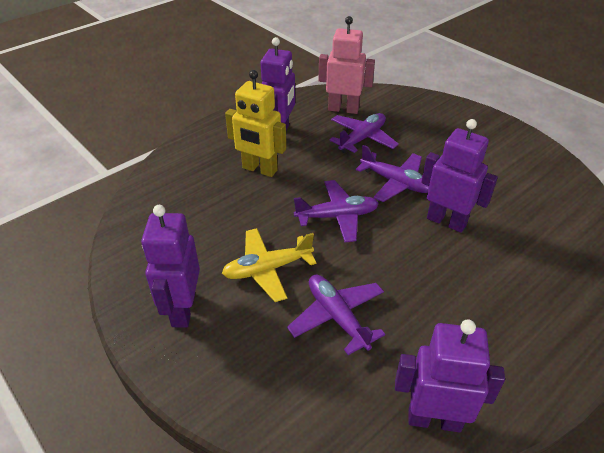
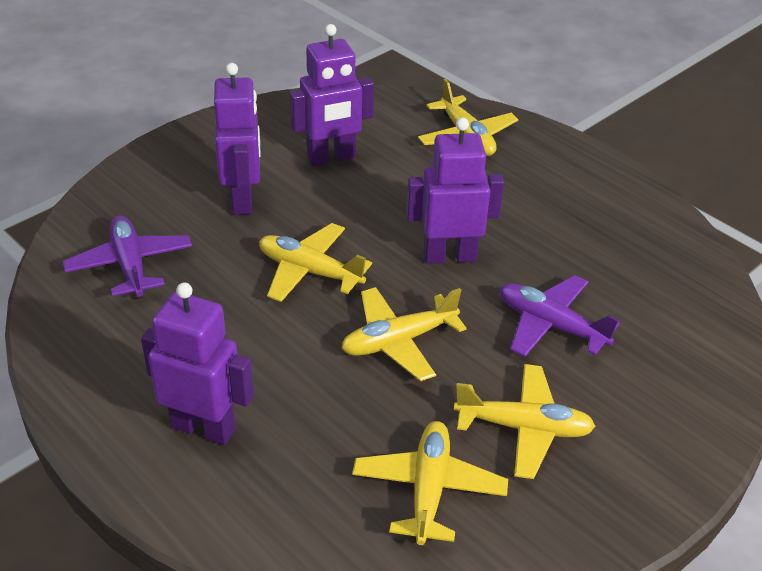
pink robot: [318,16,375,114] = 1 -> none = 0
purple plane: [287,275,385,355] [294,180,379,243] [329,113,399,153] [356,145,429,202] = 4 -> [63,216,192,299] [500,275,620,357] = 2
yellow plane: [222,228,317,302] = 1 -> [259,223,372,302] [341,287,467,381] [352,421,508,545] [418,79,518,156] [454,364,596,479] = 5
yellow robot: [225,70,286,177] = 1 -> none = 0

